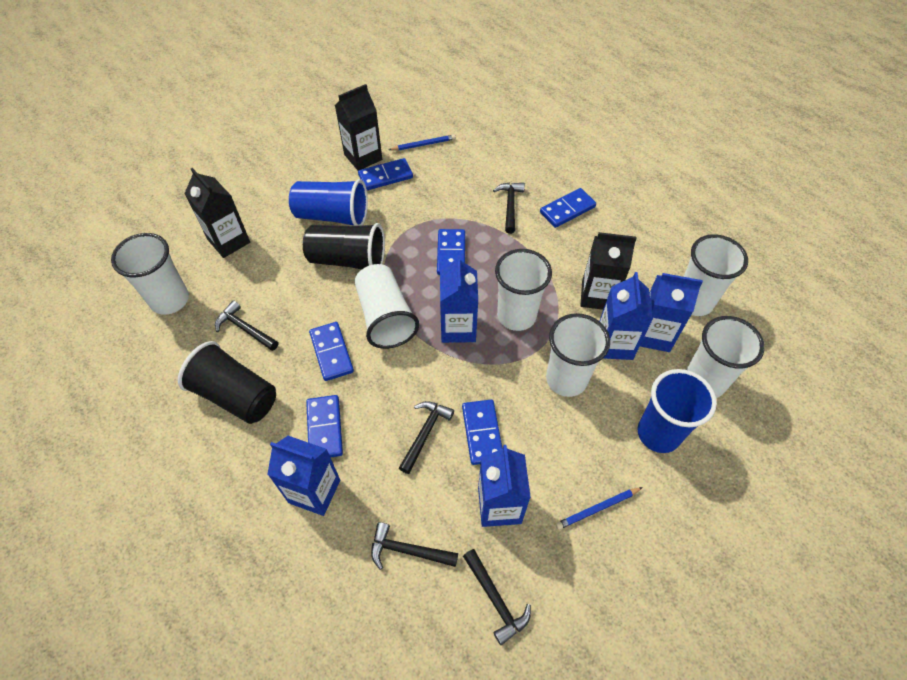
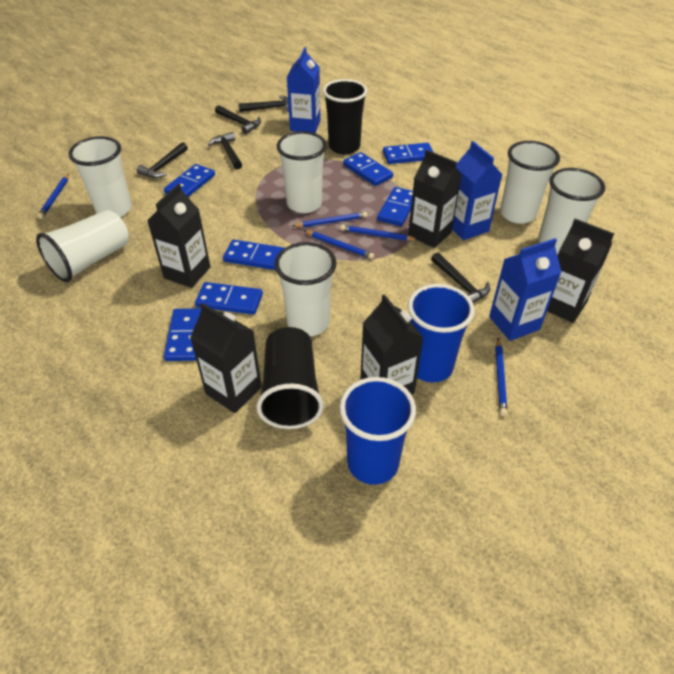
black carton: [184,168,250,258] [335,84,382,171] [580,232,637,310] = 3 -> [147,184,211,288] [190,303,262,413] [360,294,424,395] [408,150,462,248] [547,219,614,323] = 5
blue carton: [267,436,340,516] [440,255,478,343] [478,445,531,527] [600,272,653,360] [640,273,703,352] = 5 -> [287,47,321,133] [452,141,503,240] [489,238,562,341] = 3
blue domino: [306,395,343,458] [309,322,354,381] [358,158,413,190] [437,229,465,275] [462,400,502,465] [540,188,596,228] = 6 -> [164,164,215,197] [164,308,201,361] [195,282,263,315] [223,240,284,270] [343,152,393,186] [377,187,413,226] [383,143,433,164] = 7
blue pencil: [389,134,456,151] [555,487,643,530] = 2 -> [37,174,69,219] [292,212,367,227] [304,230,374,259] [340,225,419,241] [495,338,508,416] = 5

